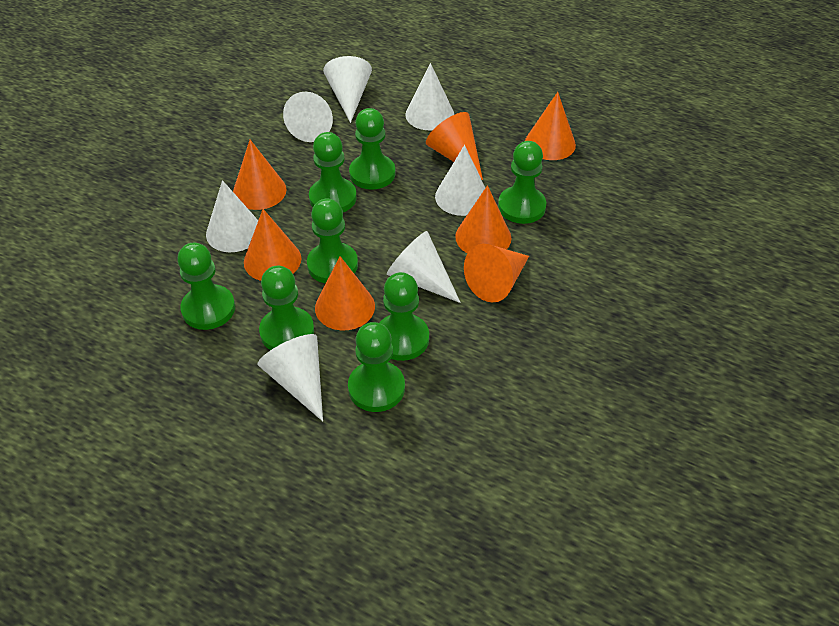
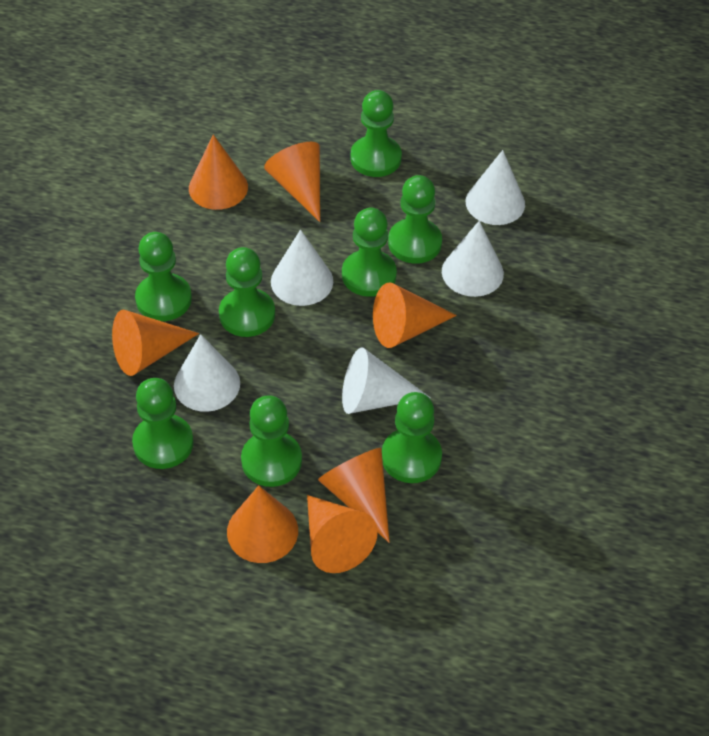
white cone: [206,180,258,252] [258,334,323,421] [283,92,333,142] [323,56,372,123] [387,231,461,303] [405,63,454,130] [435,145,485,216] = 7 -> [174,334,240,412] [271,229,333,306] [342,347,431,414] [442,221,504,297] [466,150,525,225] = 5

